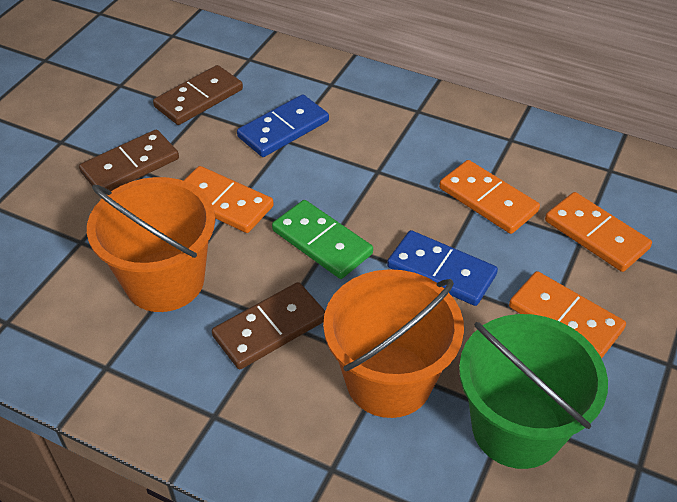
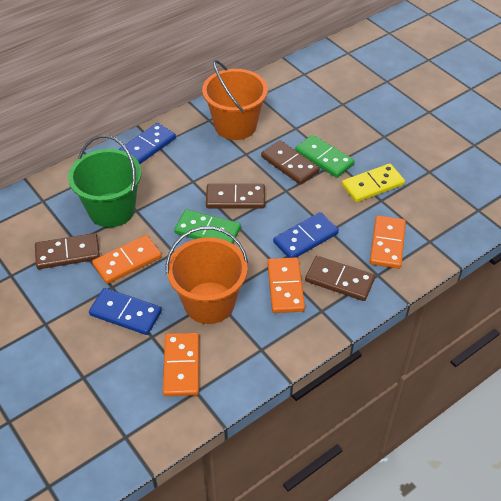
blue domino: [237,94,329,157] [387,230,498,306] = 2 -> [89,288,162,335] [119,123,176,164] [273,212,339,258] = 3
brown domino: [79,130,179,191] [153,65,243,125] [212,282,325,369] = 3 -> [35,233,100,269] [206,184,265,209] [261,140,320,185] [305,256,375,301] = 4
green domino: [272,200,373,279] = 1 -> [174,209,241,244] [295,135,355,178] = 2
yellow domino: none = 0 -> [342,163,405,203] = 1

